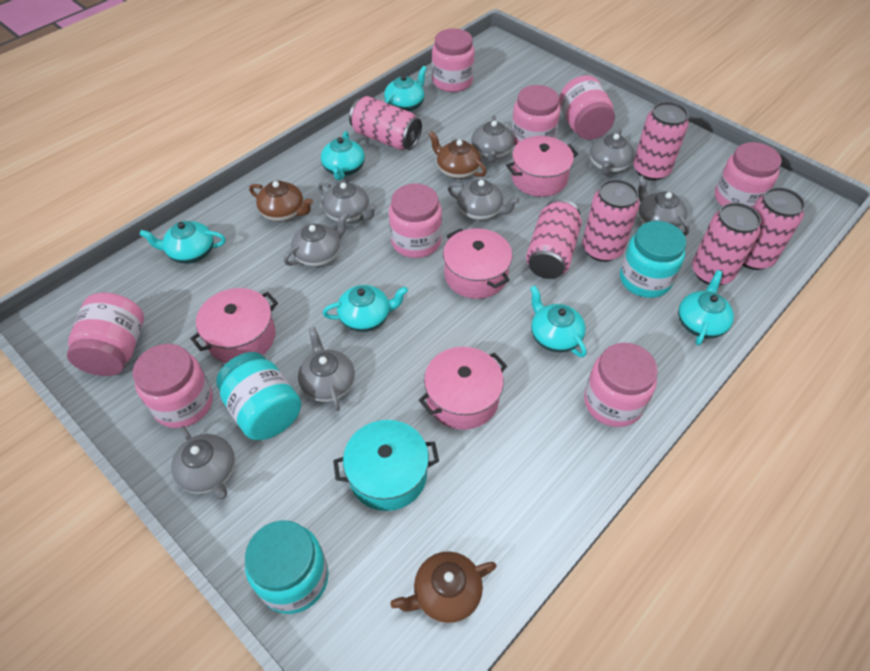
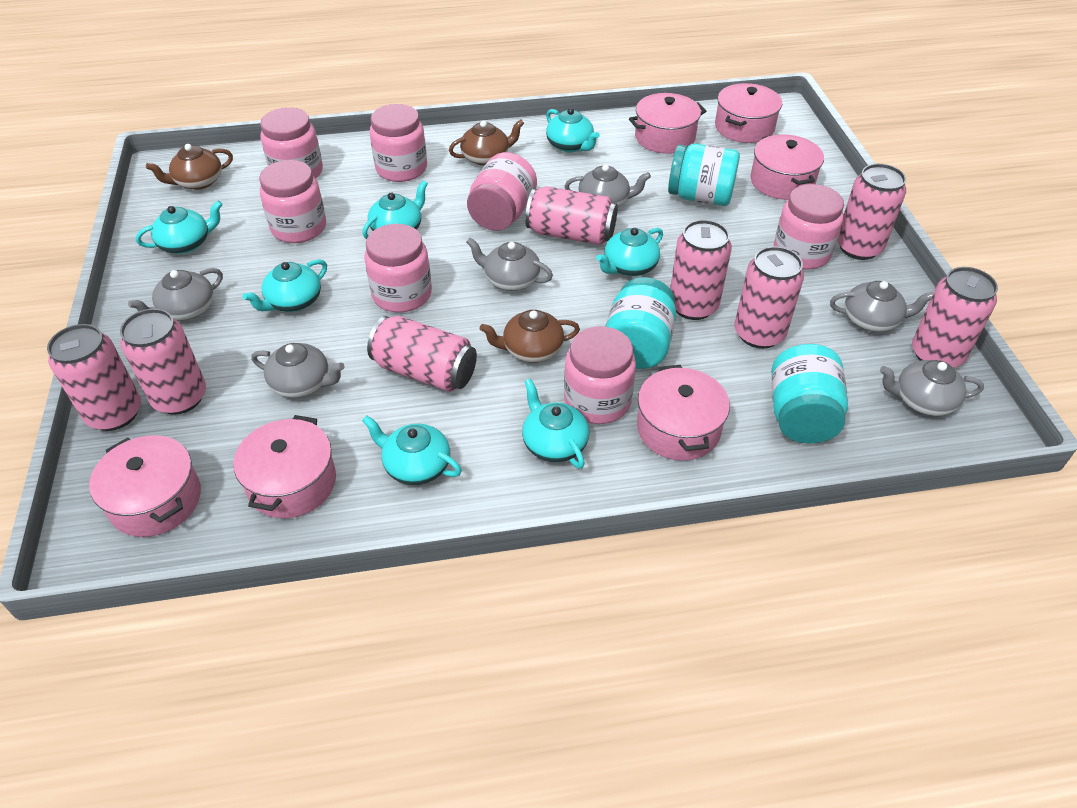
grey teapot: [171,426,235,499] [284,212,349,267] [298,327,355,411] [318,182,377,223] [448,179,520,220] [471,115,514,163] [590,129,634,176] [638,176,689,236] = 8 -> [128,268,223,320] [251,343,345,398] [466,238,553,291] [565,164,651,207] [830,281,933,332] [880,360,984,416] = 6
pink can: [349,96,422,150] [526,199,582,279] [582,179,640,262] [633,102,689,181] [692,202,761,285] [743,187,805,270] = 6 -> [47,324,141,431] [120,309,206,415] [367,316,477,392] [525,186,618,245] [670,220,732,320] [735,246,804,349] [837,164,906,260] [912,267,998,368] = 8
pink jar: [67,293,144,376] [133,344,213,428] [389,183,442,258] [432,28,475,92] [511,85,560,146] [559,75,615,140] [584,343,658,427] [715,142,782,208] = 8 -> [259,160,326,243] [260,107,323,178] [364,224,432,313] [370,104,427,182] [467,152,537,231] [564,326,636,424] [774,184,844,270] = 7
pink pot: [190,288,278,363] [419,347,507,430] [443,228,512,299] [506,136,578,197] = 4 -> [89,435,201,537] [233,415,336,519] [629,93,706,154] [637,365,730,461] [715,83,782,143] [750,134,824,200] = 6
turquoise pot: [333,420,439,511] = 1 -> none = 0
turquoise teapot: [139,221,226,264] [321,131,365,180] [323,285,408,332] [384,66,427,112] [530,285,587,357] [678,270,734,346] = 6 -> [136,201,223,254] [243,259,327,312] [362,180,428,239] [362,416,462,485] [522,378,589,469] [546,108,600,153] [596,228,663,276] = 7

